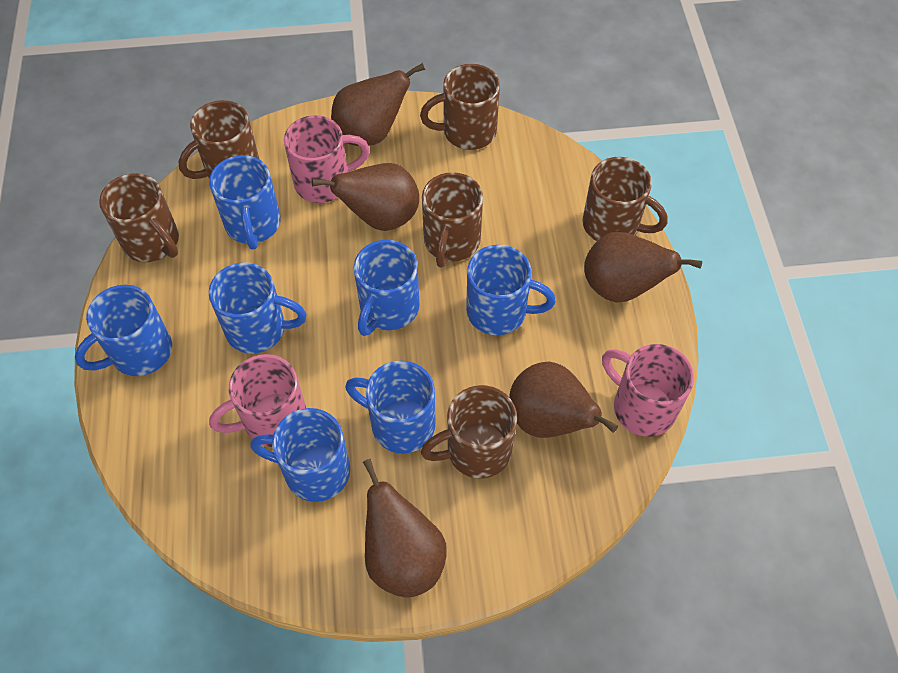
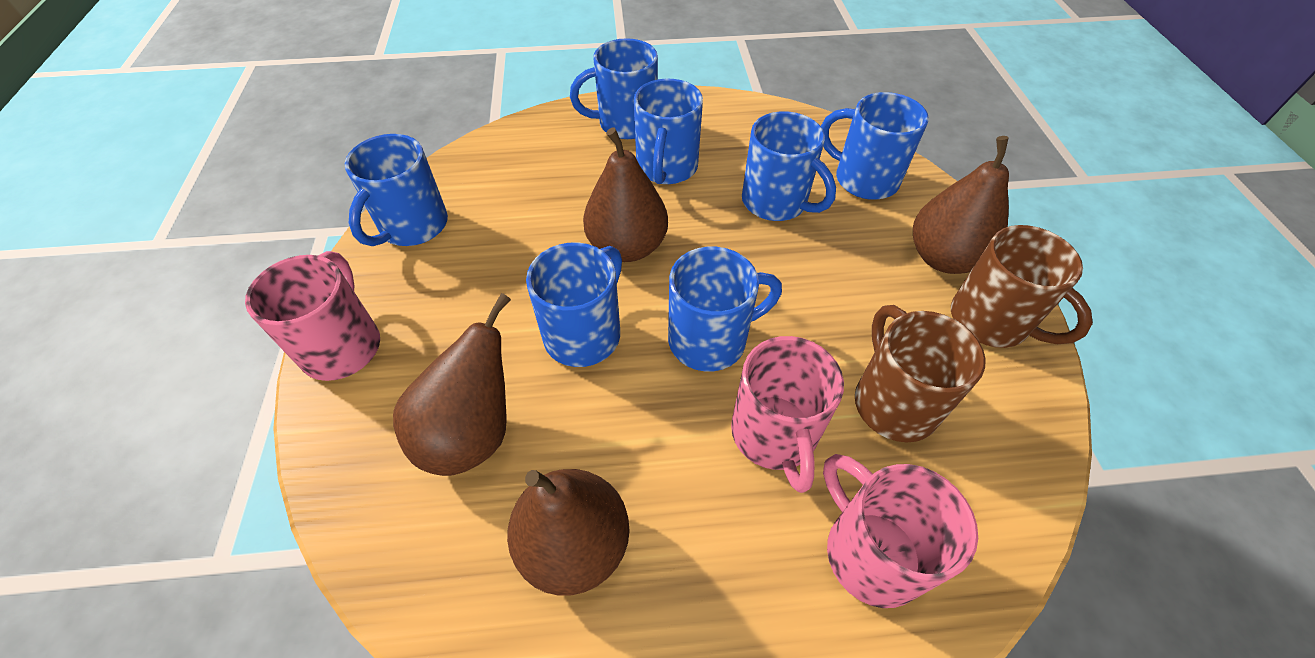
brown mug: [99,173,179,262] [179,100,260,179] [420,64,500,150] [421,385,517,478] [422,172,483,267] [583,157,668,241] = 6 -> [855,305,986,442] [951,225,1093,348] = 2
brown pear: [311,163,419,231] [331,63,425,146] [363,459,447,598] [509,362,618,438] [584,232,702,303] = 5 -> [393,293,511,476] [507,469,630,596] [583,127,668,262] [913,136,1009,274] = 4

